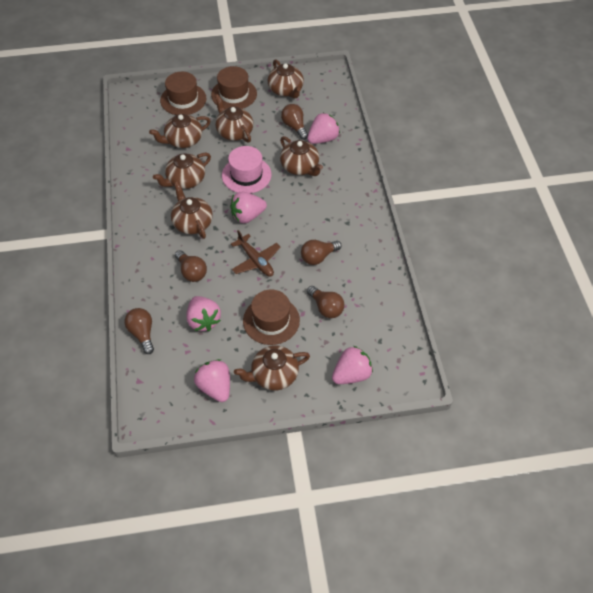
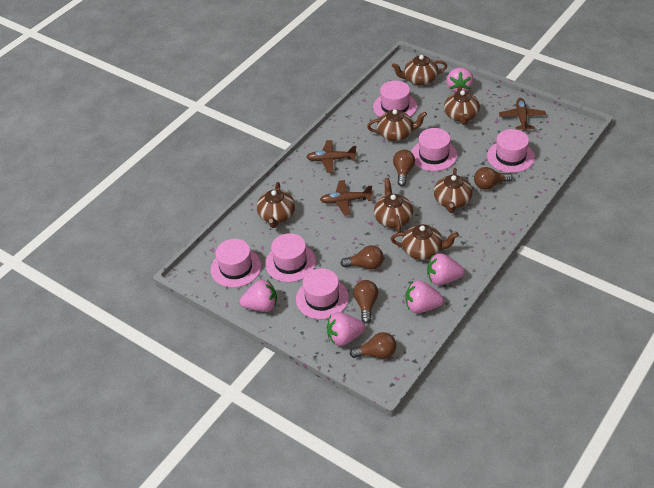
brown hat: [160,72,206,115] [211,66,257,109] [243,289,300,345] = 3 -> none = 0
brown plane: [231,230,281,277] = 1 -> [306,140,357,173] [320,180,373,216] [499,98,546,131] = 3
pink hat: [222,146,271,193] = 1 -> [211,239,262,288] [265,233,316,282] [296,268,349,319] [373,81,417,117] [411,128,457,171] [487,129,535,173] = 6

